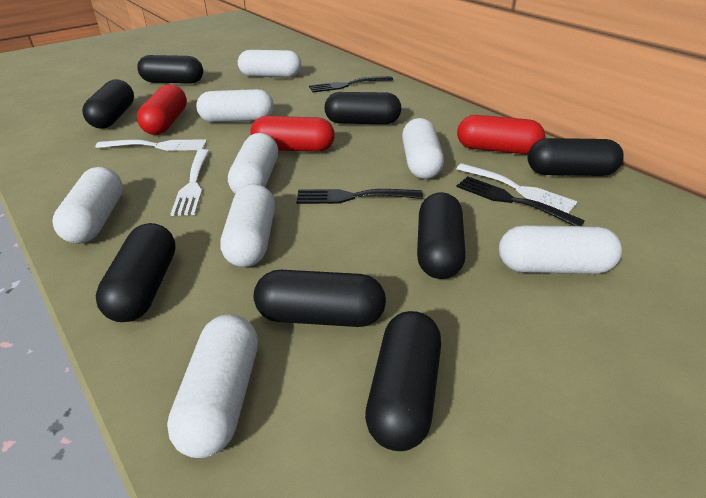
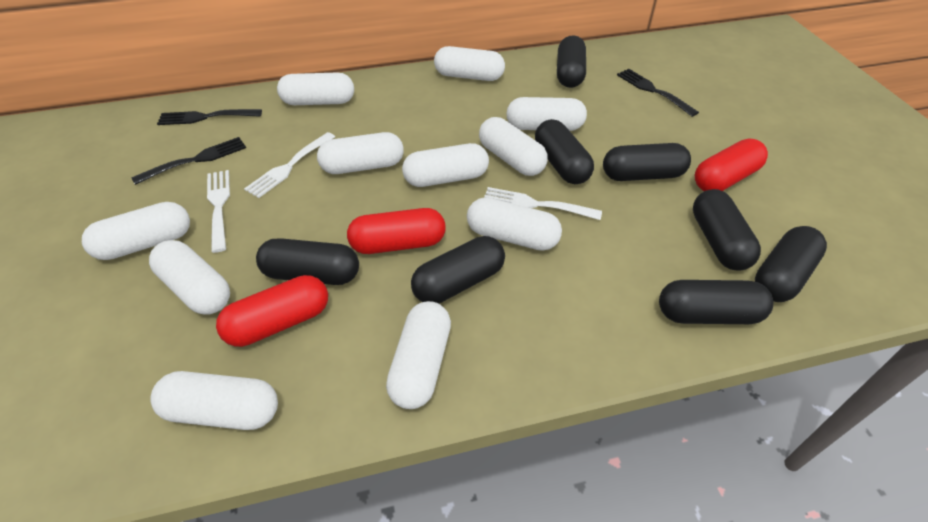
white capsule: [52,167,123,244] [167,314,258,458] [196,89,274,123] [220,184,275,267] [228,133,278,194] [238,50,301,77] [402,118,444,179] [499,225,622,274] = 8 -> [82,202,190,260] [149,240,230,315] [150,371,278,430] [277,72,354,105] [317,132,404,174] [386,301,451,409] [402,143,489,187] [434,46,505,81] [467,197,562,251] [479,117,548,176] [506,97,587,131] = 11

